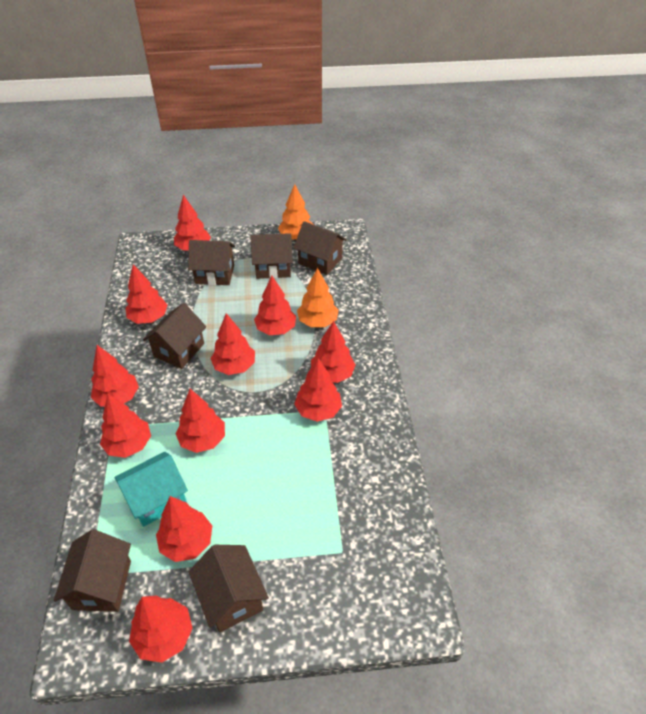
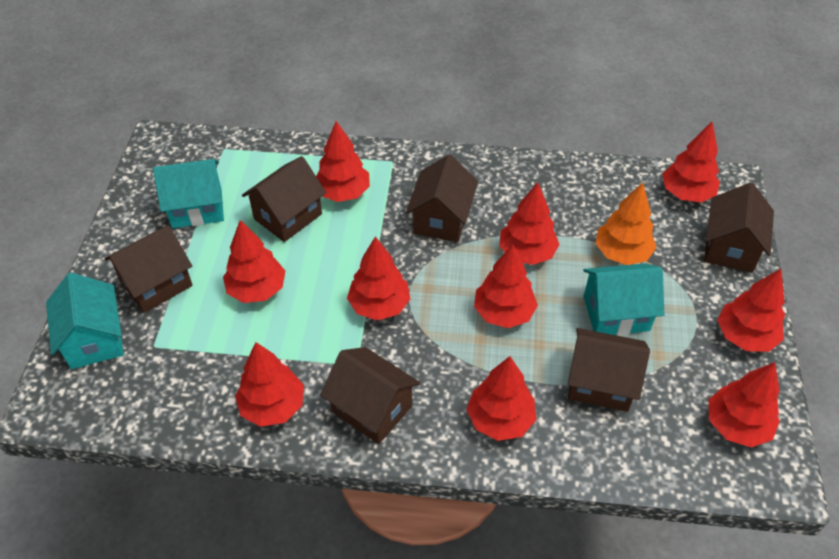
orange tree: [278,184,314,240] [297,268,339,327] = 2 -> [595,182,657,265] = 1
red tree: [91,345,139,407] [100,394,151,458] [125,264,167,324] [129,595,193,663] [156,496,212,562] [174,195,211,250] [176,389,225,453] [211,313,255,375] [254,276,296,335] [294,358,342,422] [311,321,356,383] = 11 -> [223,220,285,303] [235,342,304,427] [316,121,370,202] [347,236,410,321] [467,356,536,441] [474,244,538,328] [499,182,560,265] [662,122,720,203] [709,362,780,448] [717,269,785,352] = 10
turquoise house: [114,452,188,527] = 1 -> [46,273,124,369] [153,159,224,228] [583,263,665,335] = 3

